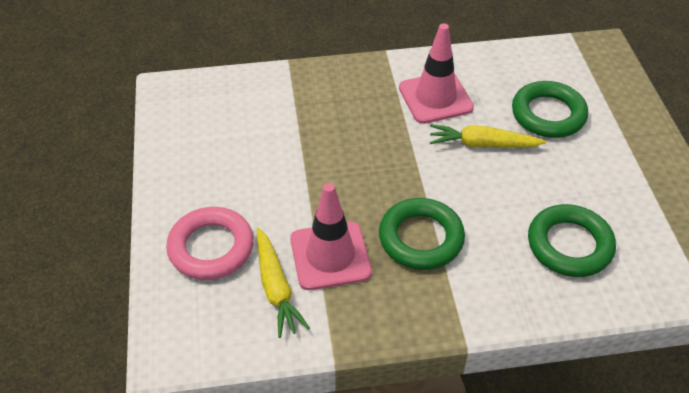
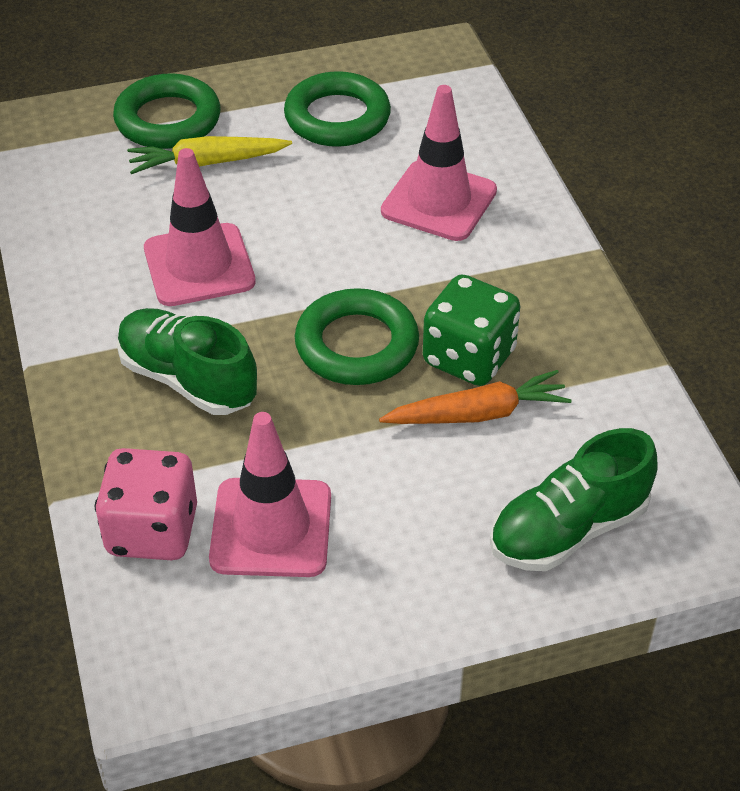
green dice: none = 0 -> [423,275,520,386] = 1
green shoe: none = 0 -> [117,308,257,415] [490,428,658,571] = 2
orange carrot: none = 0 -> [379,370,572,424] = 1
pink dice: none = 0 -> [95,448,197,560] = 1
pink ring: [166,207,254,280] = 1 -> none = 0
pink traffic cone: [290,183,372,290] [399,23,474,124] = 2 -> [144,148,256,306] [209,412,331,577] [381,85,497,241] = 3
yellow carrot: [257,228,310,338] [430,124,546,148] = 2 -> [127,136,292,174] = 1

